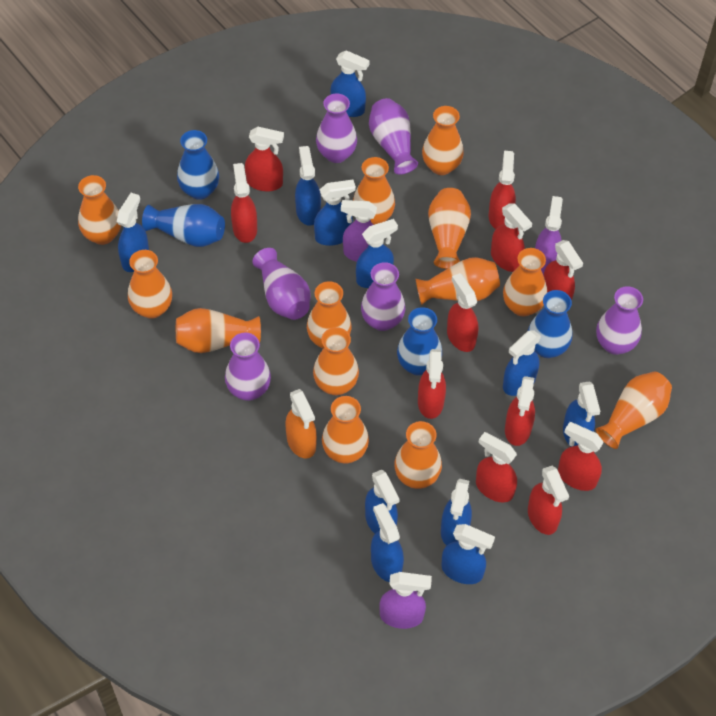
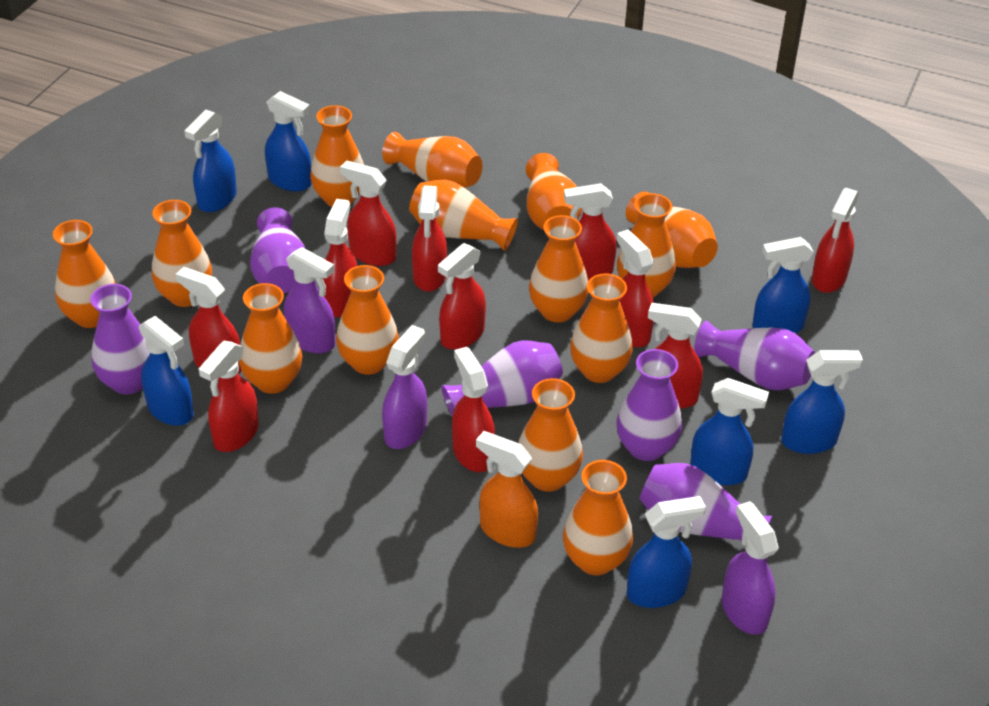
blue spray bottle: [117,193,149,272] [295,146,321,226] [314,180,356,246] [330,50,370,117] [356,219,398,288] [365,470,400,533] [371,503,404,582] [441,479,472,546] [441,524,495,584] [503,330,541,396] [563,381,600,447] = 11 -> [139,316,194,426] [184,109,237,212] [265,91,312,192] [627,496,706,608] [690,378,769,485] [752,237,814,333] [781,350,863,454] = 7
blue vase: [142,204,225,247] [177,130,219,200] [397,307,442,376] [528,290,572,358] = 4 -> none = 0
orange vase: [78,175,121,245] [128,250,172,319] [176,308,261,353] [307,281,352,348] [313,327,359,395] [322,396,369,463] [353,157,395,225] [394,421,442,489] [416,257,500,305] [422,106,464,175] [428,188,471,269] [503,248,547,316] [596,371,672,449] = 13 -> [53,220,116,328] [152,200,212,307] [239,283,302,394] [310,105,364,207] [336,265,399,375] [382,132,483,188] [409,180,518,251] [518,378,583,492] [526,153,582,230] [529,215,589,322] [563,460,633,575] [570,274,633,383] [617,193,676,298] [626,192,718,268] = 14

